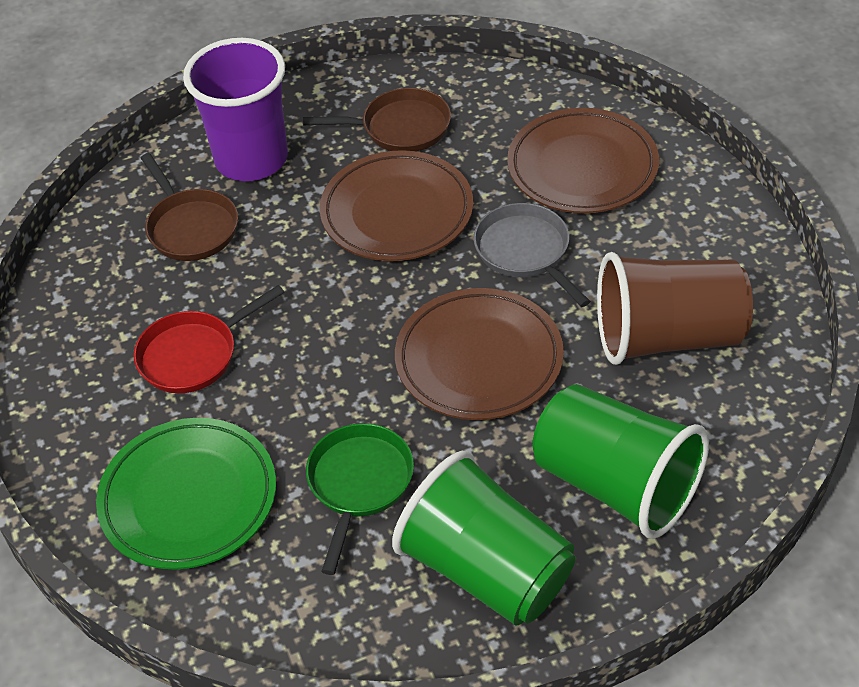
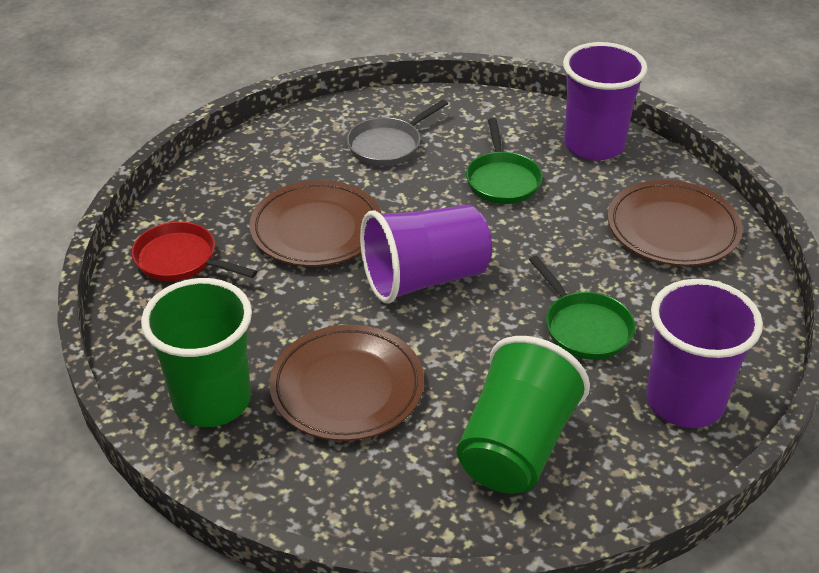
brown cup: [597,252,753,365] = 1 -> none = 0
brown pan: [141,153,238,261] [303,88,451,152] = 2 -> none = 0
green pan: [306,423,414,575] = 1 -> [466,118,543,204] [529,256,635,360] = 2
green plate: [96,418,276,570] = 1 -> none = 0
purple cup: [183,38,288,181] = 1 -> [360,205,492,304] [563,42,648,161] [646,279,763,428] = 3

